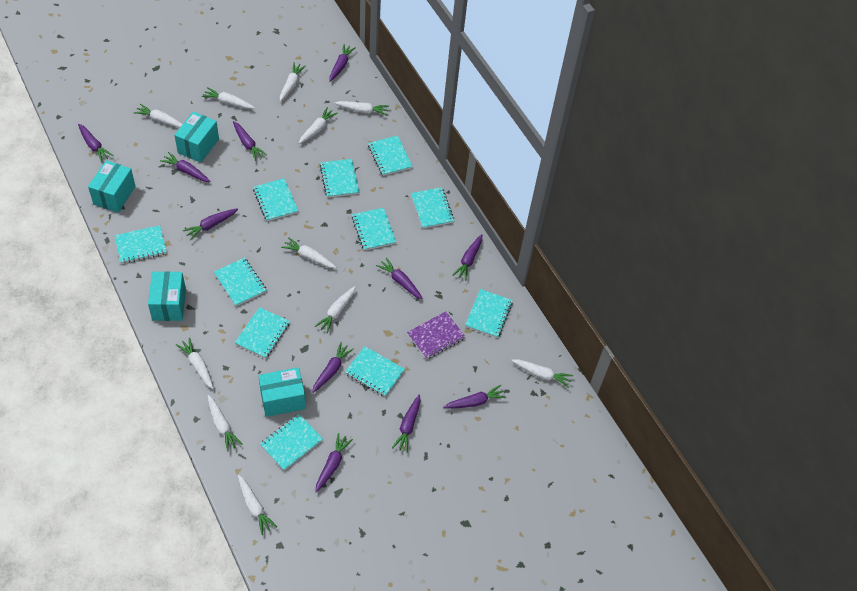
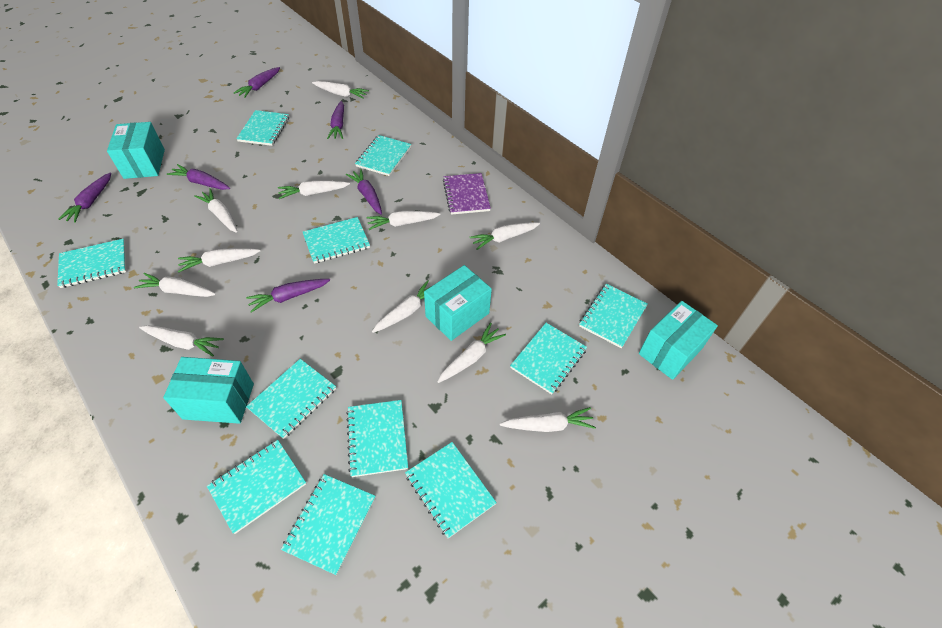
purple carrot: [78,124,114,162] [160,152,211,182] [183,208,238,240] [233,121,267,161] [312,342,354,393] [315,433,353,493] [329,44,356,82] [376,257,423,299] [392,395,420,453] [443,385,506,409] [452,234,482,281] = 11 -> [58,172,111,223] [167,164,230,190] [234,67,280,98] [246,279,330,313] [327,101,344,139] [346,169,382,215] = 6

